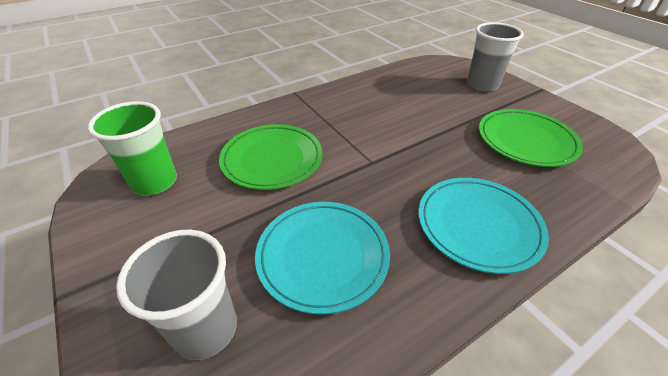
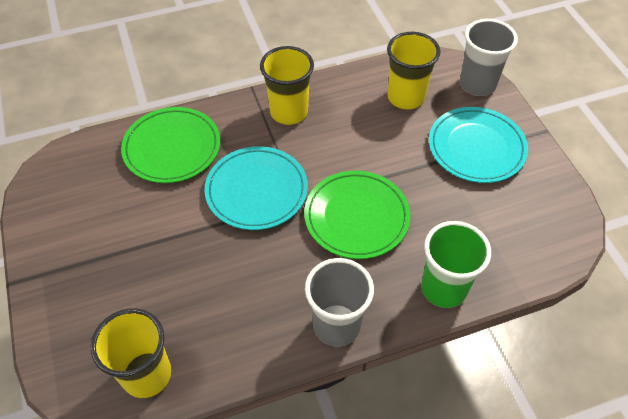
yellow cup: none = 0 -> [91,308,172,398] [260,46,314,125] [387,32,440,110] = 3

